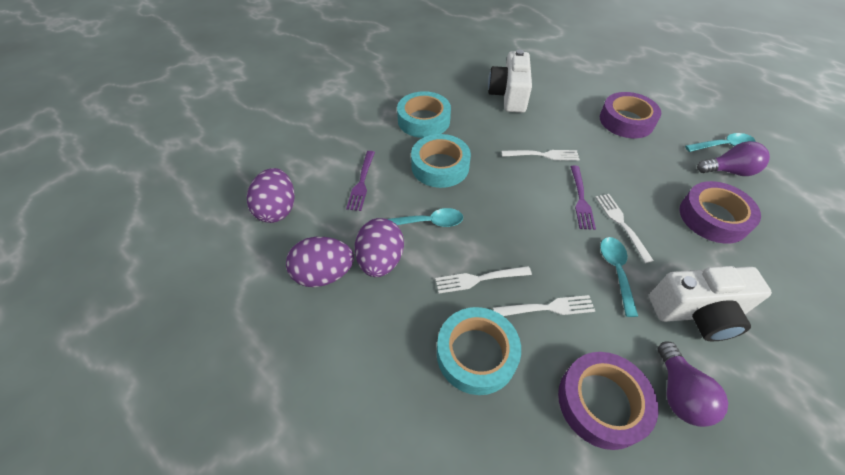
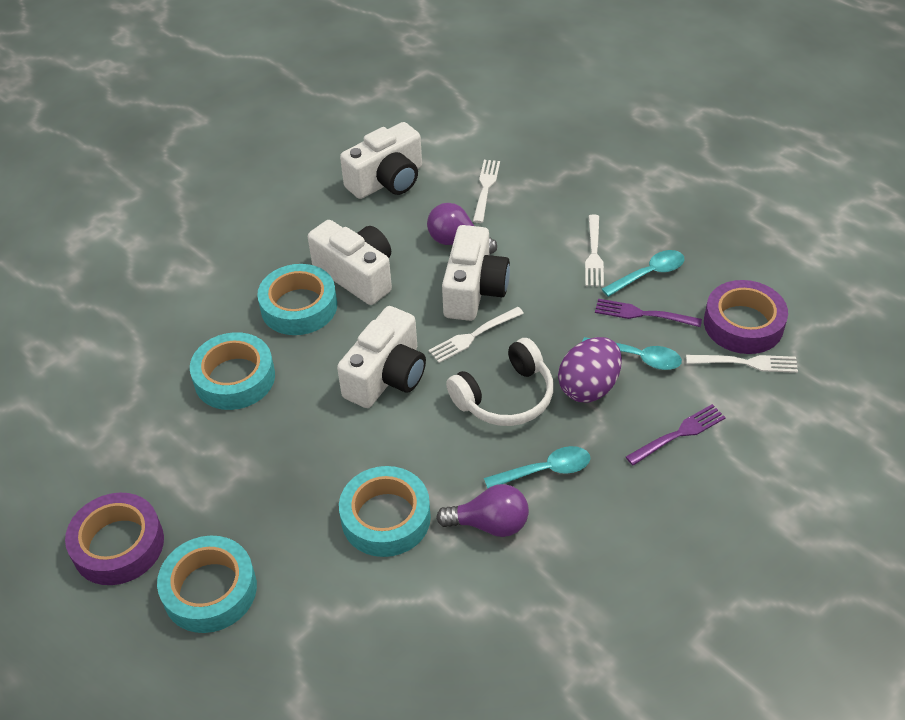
purple egg: [247,168,294,223] [286,237,354,287] [355,218,404,277] = 3 -> [558,337,622,402] = 1
purple tape: [558,352,658,450] [600,92,661,138] [680,181,761,244] = 3 -> [65,493,164,585] [704,280,788,354] = 2
turquoise tape: [397,91,451,138] [411,134,471,188] [437,307,521,395] = 3 -> [157,536,257,633] [190,332,275,410] [257,264,337,335] [339,466,431,557] = 4
white camera: [488,50,532,113] [649,266,772,341] = 2 -> [308,220,392,305] [337,306,426,408] [340,122,422,199] [442,225,510,321] = 4
white headphones: none = 0 -> [446,338,553,426] = 1

